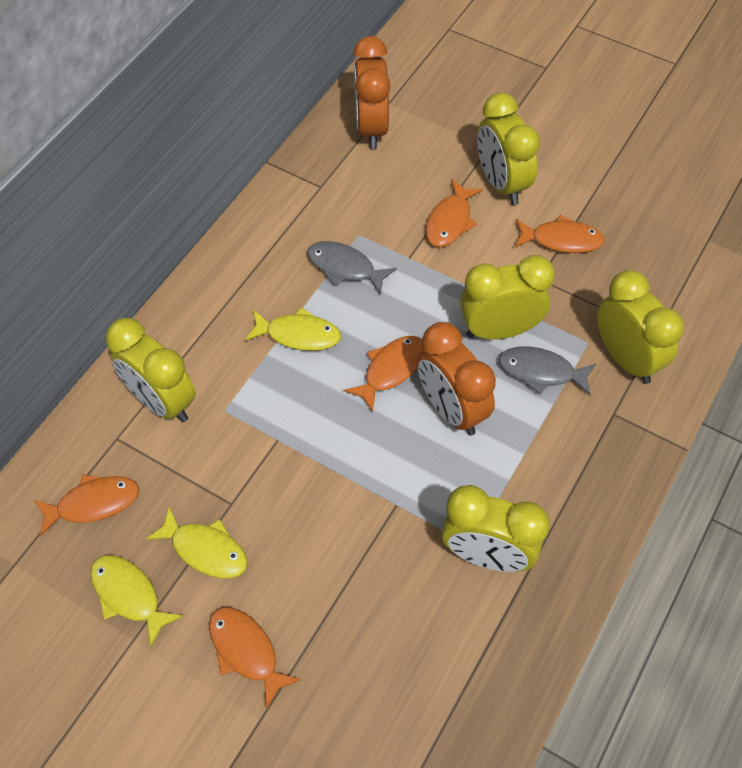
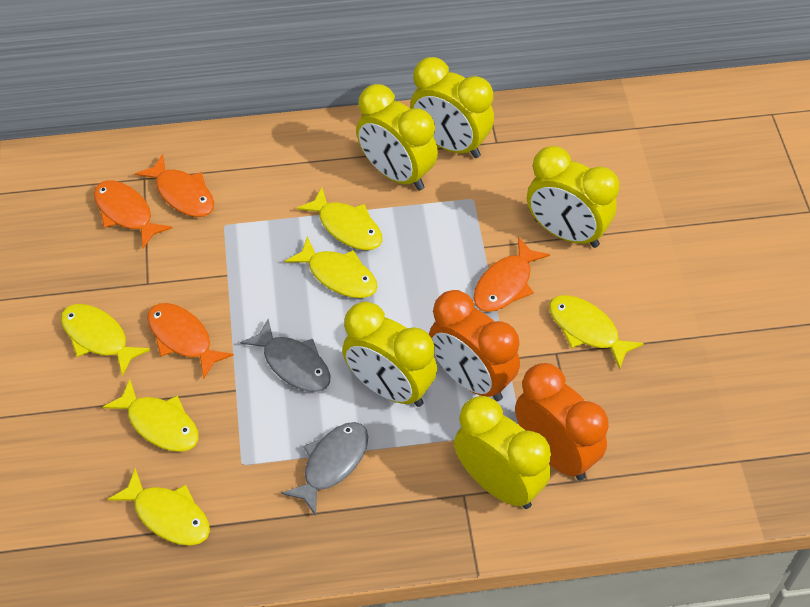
orange fish: [34,474,139,537] [209,607,301,709] [344,336,423,413] [425,179,483,247] [515,214,605,253] = 5 -> [94,180,172,248] [135,154,214,217] [147,303,234,380] [473,237,550,312] = 4
yellow fish: [90,555,183,647] [146,507,248,578] [245,307,341,351] = 3 -> [61,304,151,376] [103,380,199,452] [108,468,210,545] [285,236,377,298] [297,187,382,250] [549,295,644,370] = 6

